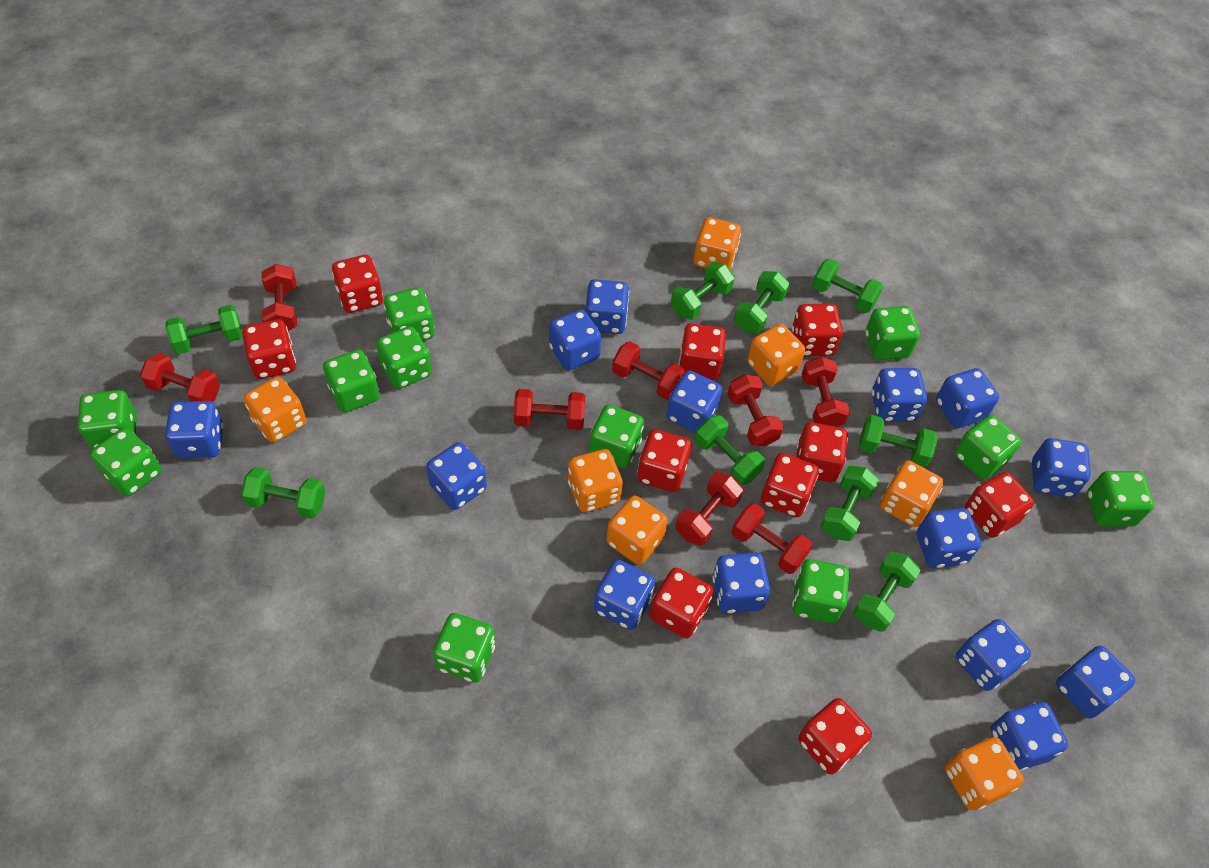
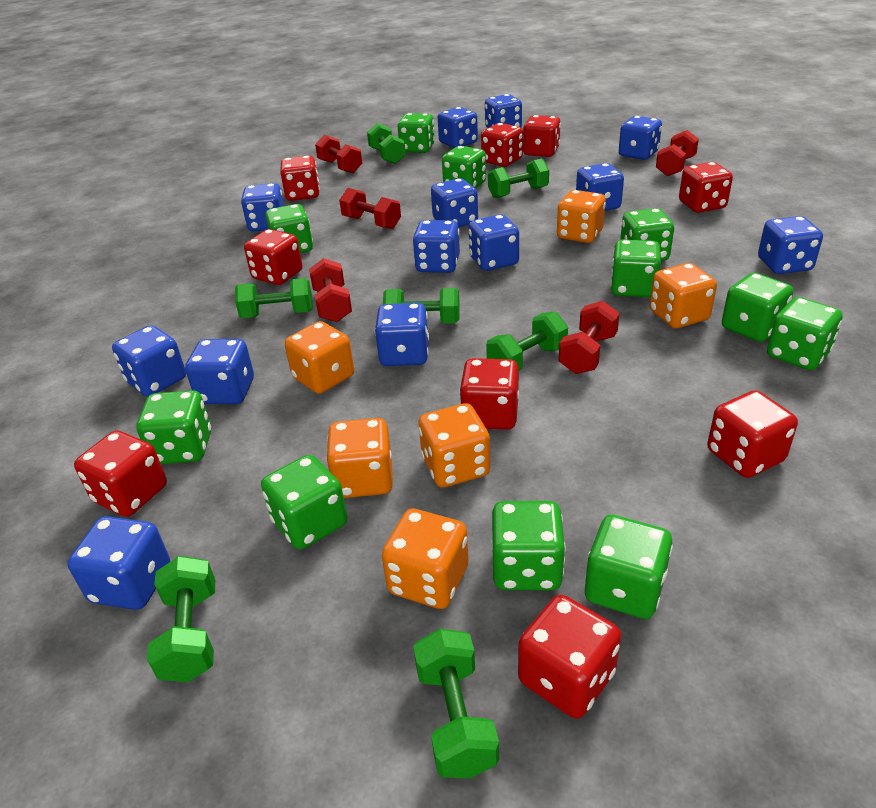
blue dice: [165,401,224,458] [426,442,487,510] [549,309,601,370] [586,279,629,334] [594,560,655,630] [666,370,723,433] [713,552,770,614] [872,368,927,422] [917,508,981,569] [936,368,999,428] [956,619,1031,691] [991,702,1068,771] [1032,438,1091,498] [1056,646,1136,719] = 14 -> [67,516,170,610] [112,325,186,397] [185,339,254,404] [241,183,284,231] [375,303,429,366] [413,220,460,273] [431,178,478,227] [438,107,478,148] [469,214,519,271] [485,94,522,128] [576,163,624,211] [619,116,662,160] [758,216,823,274] = 13
green dumbbell: [165,305,242,354] [241,467,326,519] [671,262,735,320] [695,415,765,486] [734,271,790,333] [812,258,883,313] [820,466,879,541] [853,552,921,632] [859,415,937,467] = 9 -> [147,556,215,682] [235,278,313,318] [367,123,406,164] [383,288,460,323] [413,629,499,779] [486,311,568,371] [488,159,549,198] = 7
orange dice: [244,377,306,443] [568,449,623,512] [606,496,668,565] [694,217,741,269] [747,324,805,386] [880,460,944,527] [945,737,1024,810] = 7 -> [285,321,354,394] [326,418,393,498] [382,508,469,609] [418,403,490,488] [557,190,606,243] [650,263,717,328] = 6
red dice: [242,319,296,379] [332,255,383,313] [637,429,692,492] [650,568,713,638] [678,324,726,380] [761,453,819,517] [792,303,843,356] [796,422,848,482] [798,698,872,774] [965,472,1034,538] = 10 -> [74,431,167,517] [244,229,303,285] [280,155,320,201] [460,358,519,430] [481,123,523,167] [518,595,621,719] [523,115,561,157] [679,162,733,213] [707,390,798,478] = 9
red dumbbell: [140,353,220,402] [262,264,297,331] [514,389,585,430] [612,341,685,400] [676,472,743,546] [727,374,784,446] [732,503,812,574] [802,356,850,427] = 8 -> [309,258,352,322] [315,135,362,174] [339,188,401,229] [558,300,620,374] [656,130,699,176] = 5

